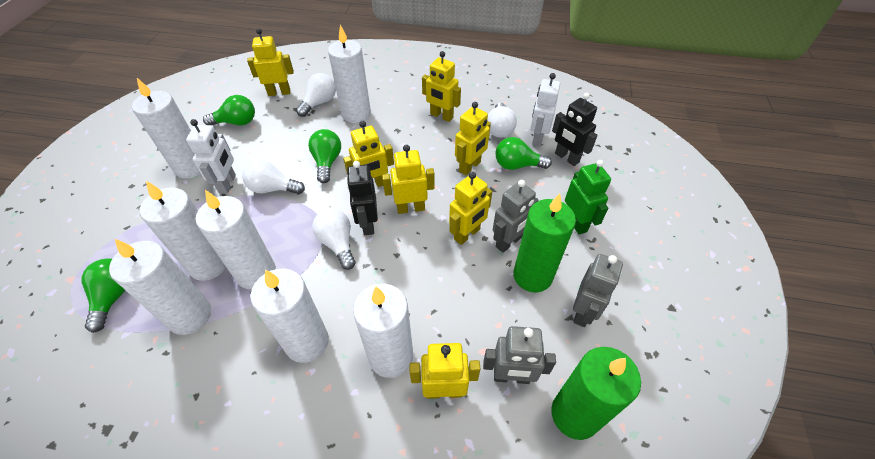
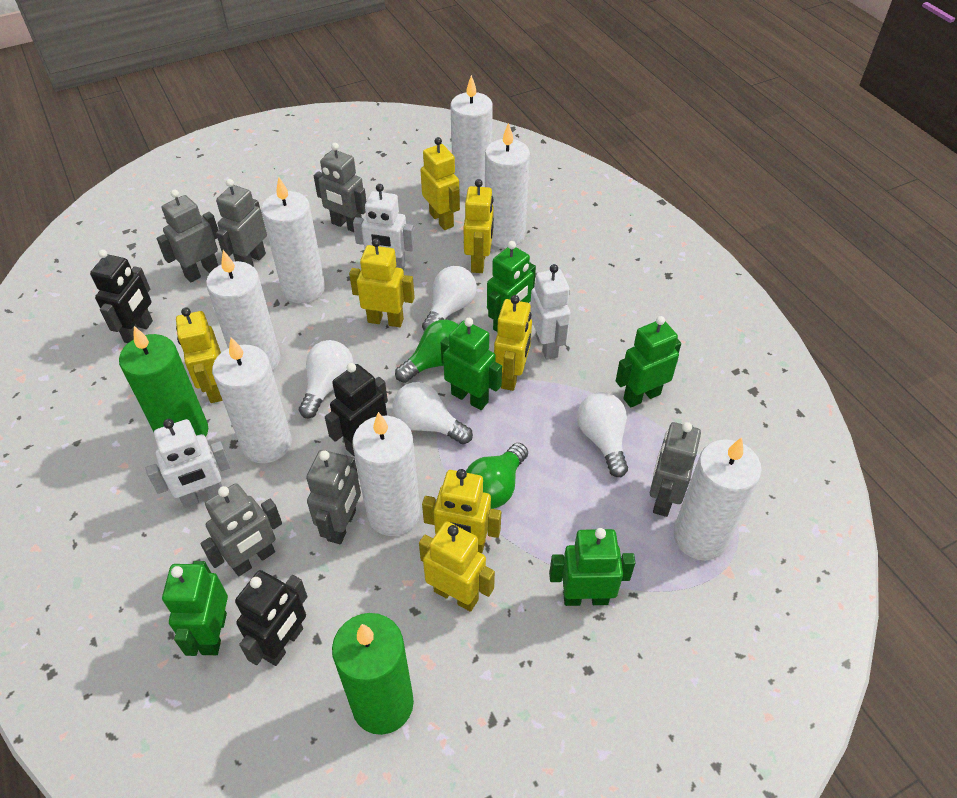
black robot: [347,161,378,235] [552,93,598,166] = 2 -> [90,249,153,343] [235,570,308,666] [325,363,388,457] = 3
green light bulb: [82,258,126,333] [203,95,255,126] [308,129,341,183] [495,137,552,170] = 4 -> [395,320,459,383] [466,443,528,509] = 2
green robot: [565,160,611,234] = 1 -> [162,561,228,656] [441,318,502,410] [487,241,536,332] [549,528,635,606] [616,316,681,407] = 5
grey robot: [483,326,556,384] [493,180,538,253] [573,254,623,327] = 3 -> [157,189,218,282] [200,483,282,576] [216,179,267,267] [306,450,361,544] [314,143,366,232] [650,422,701,517] = 6
white robot: [186,119,236,194] [530,73,560,146] = 2 -> [146,419,231,508] [353,184,415,270] [530,264,571,360] = 3

